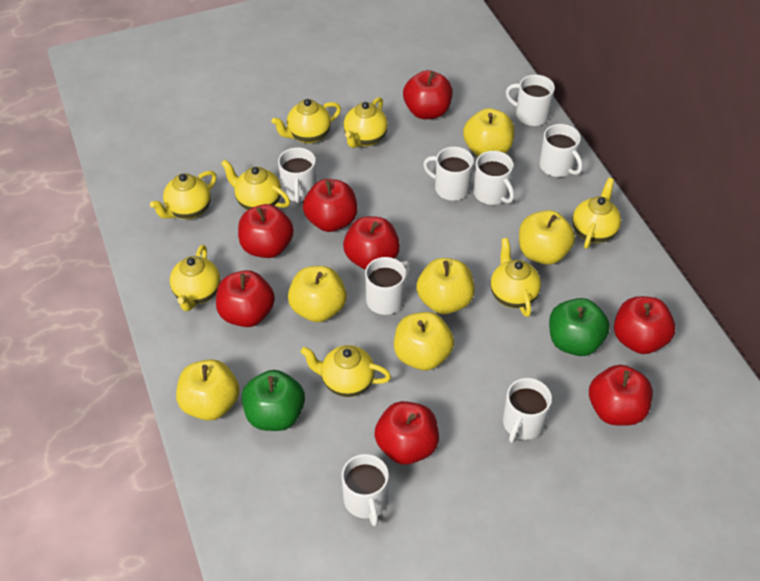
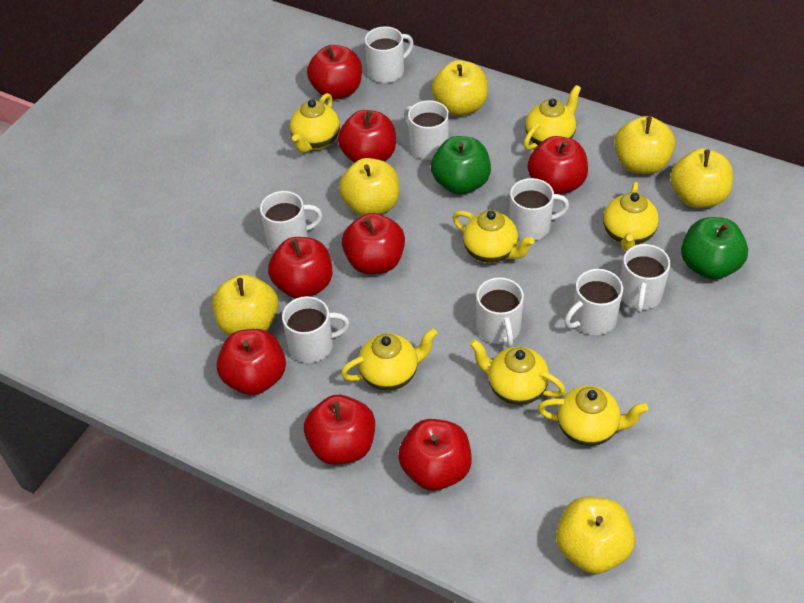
yellow teapot: [150,171,217,219] [170,245,221,311] [221,160,290,210] [271,99,341,144] [300,345,391,397] [344,97,388,148] [491,238,541,317] [572,178,621,249] = 8 -> [290,93,340,153] [341,328,437,391] [453,210,534,263] [470,339,565,405] [524,85,581,150] [538,386,648,446] [603,182,659,251] = 7

